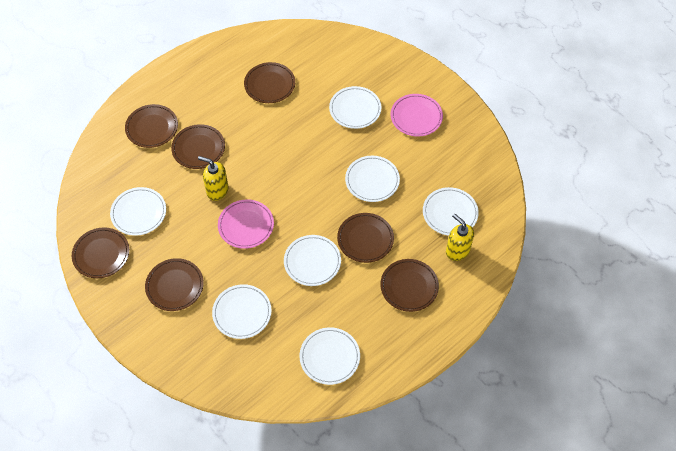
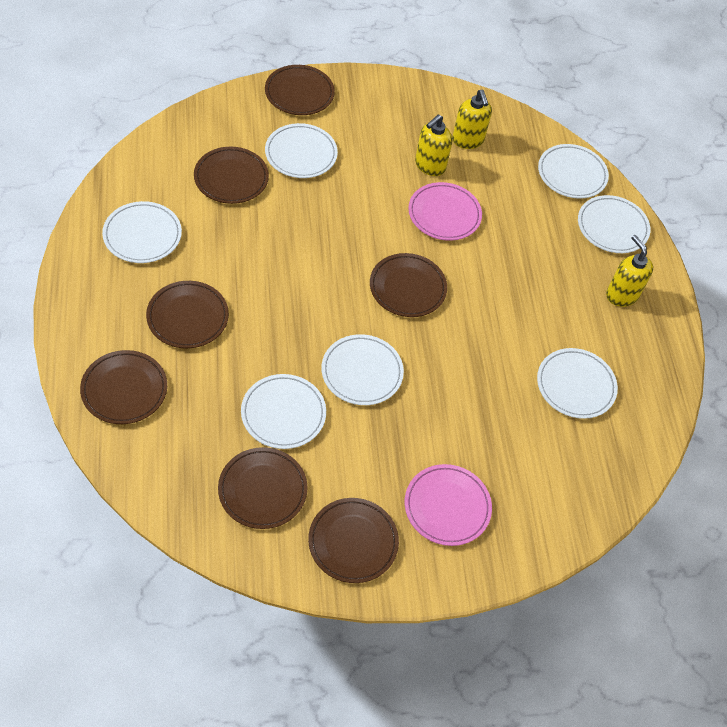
yellow soap dispenser: [198,156,228,201] [446,214,474,261] = 2 -> [415,114,452,176] [452,90,492,149] [606,235,653,307] = 3

